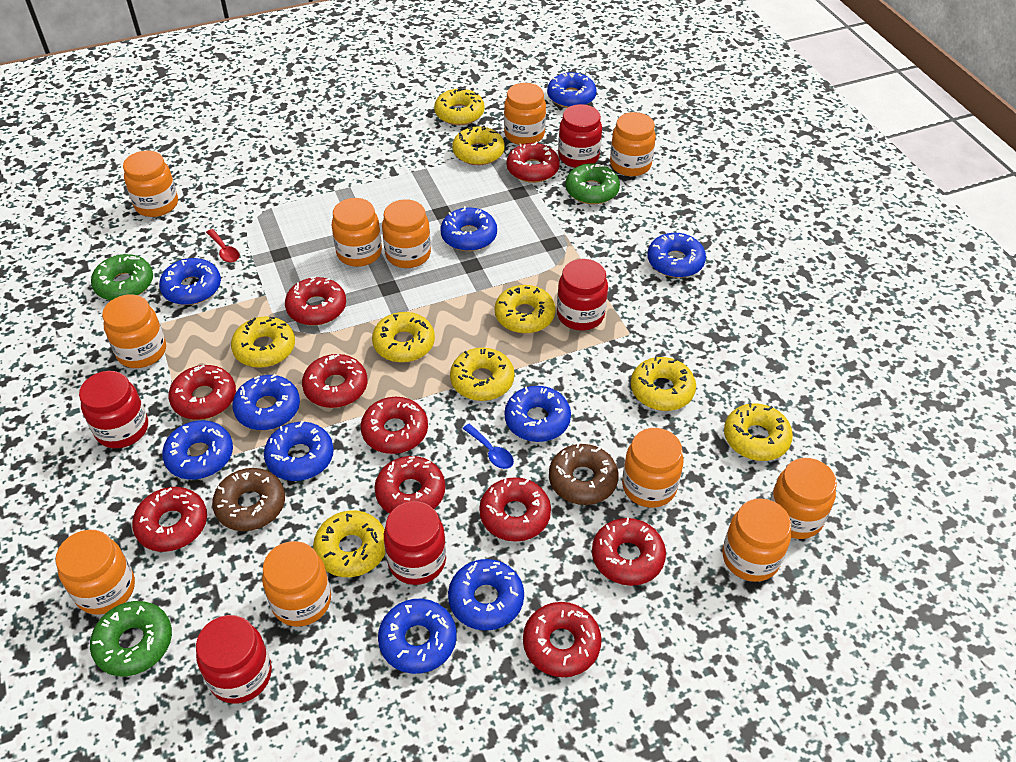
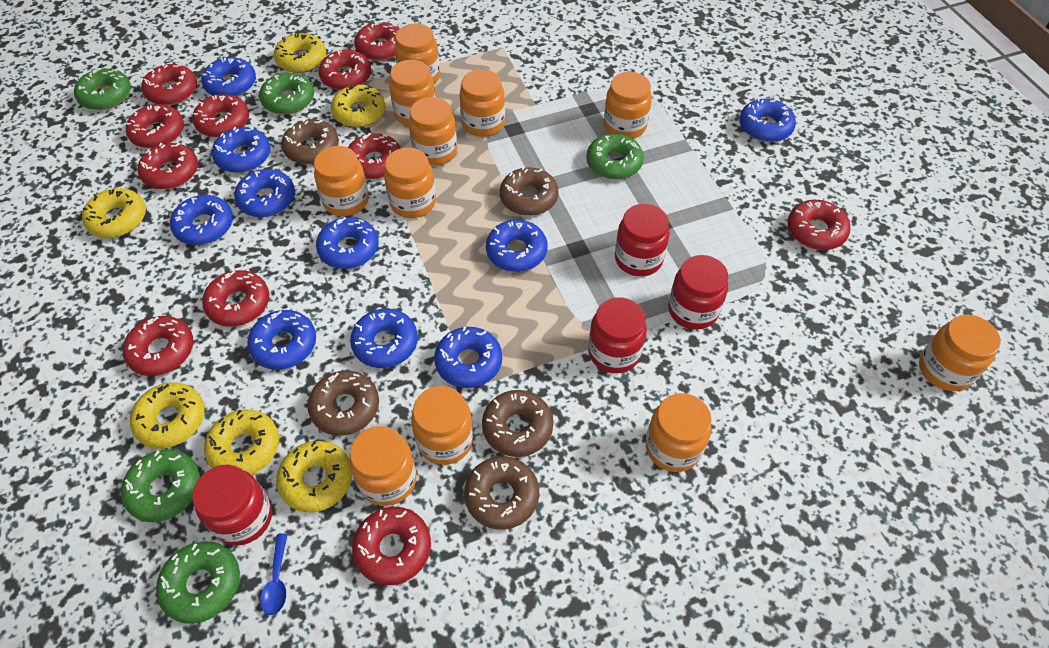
brown donut: [212,468,285,531] [549,443,618,505] = 2 -> [281,119,339,164] [308,371,379,436] [464,456,539,530] [482,390,553,457] [500,166,558,216] = 5
green donut: [90,601,172,676] [91,254,153,300] [565,163,620,204] = 3 -> [74,68,131,110] [121,450,200,522] [156,541,240,624] [259,72,314,114] [586,134,644,179] = 5
red donut: [132,487,207,552] [168,364,236,420] [285,276,346,326] [302,354,367,408] [361,397,428,454] [375,456,445,513] [479,477,551,542] [506,142,560,183] [523,602,602,677] [592,518,666,586] = 10 -> [123,316,194,376] [126,104,184,148] [138,143,198,189] [141,63,197,105] [192,94,249,138] [202,270,269,327] [318,50,372,90] [348,133,401,179] [352,507,431,585] [354,21,400,61] [787,200,851,250] = 11
red jar: [79,371,148,448] [196,615,272,704] [384,501,446,585] [557,259,608,331] [558,104,602,168] = 5 -> [192,465,272,545] [588,297,647,373] [615,204,670,276] [668,255,728,330] = 4
red spoon: [206,229,239,263] = 1 -> none = 0
yellow donut: [231,316,295,368] [313,510,385,577] [372,312,435,363] [434,88,485,125] [450,348,514,401] [452,125,505,165] [495,285,556,334] [631,356,696,411] [724,403,793,461] = 9 -> [82,188,146,238] [130,382,205,449] [204,409,279,475] [274,33,326,73] [276,441,352,513] [331,84,386,127] = 6

